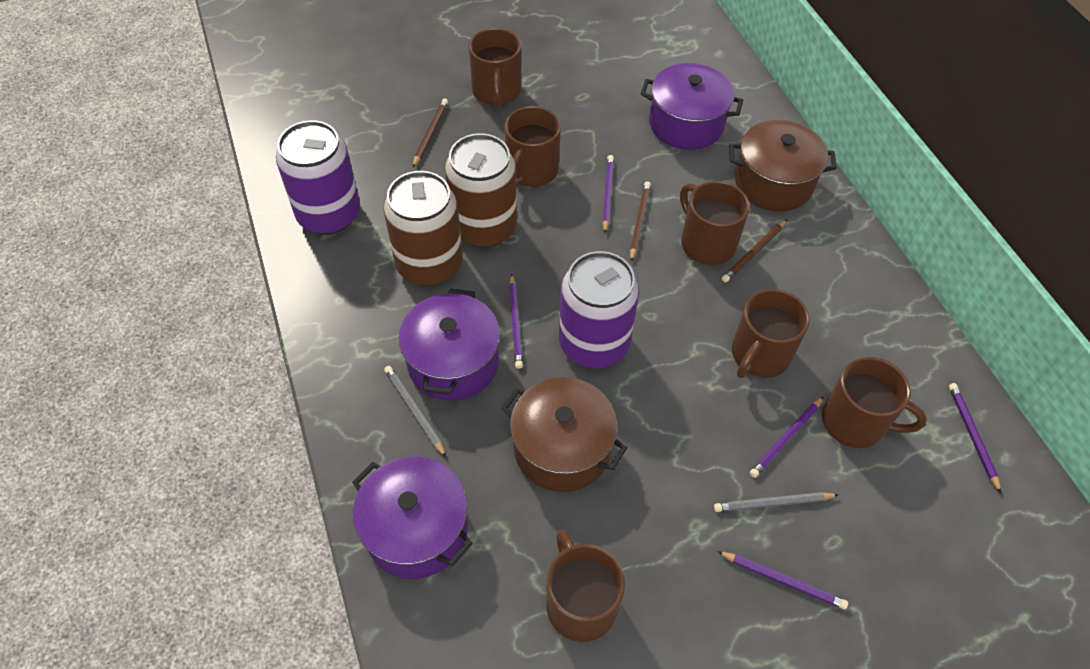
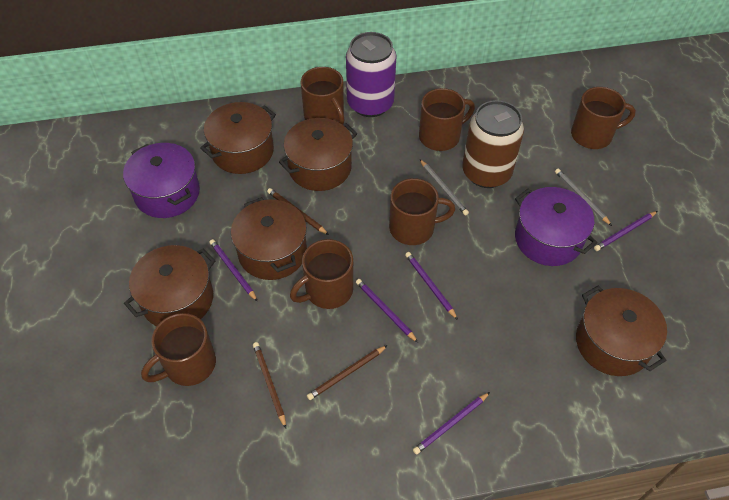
brown can: [383,171,463,286] [445,133,517,248] = 2 -> [462,100,524,188] = 1
brown pot: [501,377,627,492] [729,120,837,211] = 2 -> [124,245,215,326] [200,102,276,174] [231,197,307,280] [279,118,357,191] [576,286,667,376] = 5
purple can: [276,120,360,235] [559,251,639,368] = 2 -> [346,32,396,117] = 1
purple pot: [352,457,473,579] [399,289,500,401] [640,63,743,150] = 3 -> [123,143,200,218] [515,187,597,266] = 2

